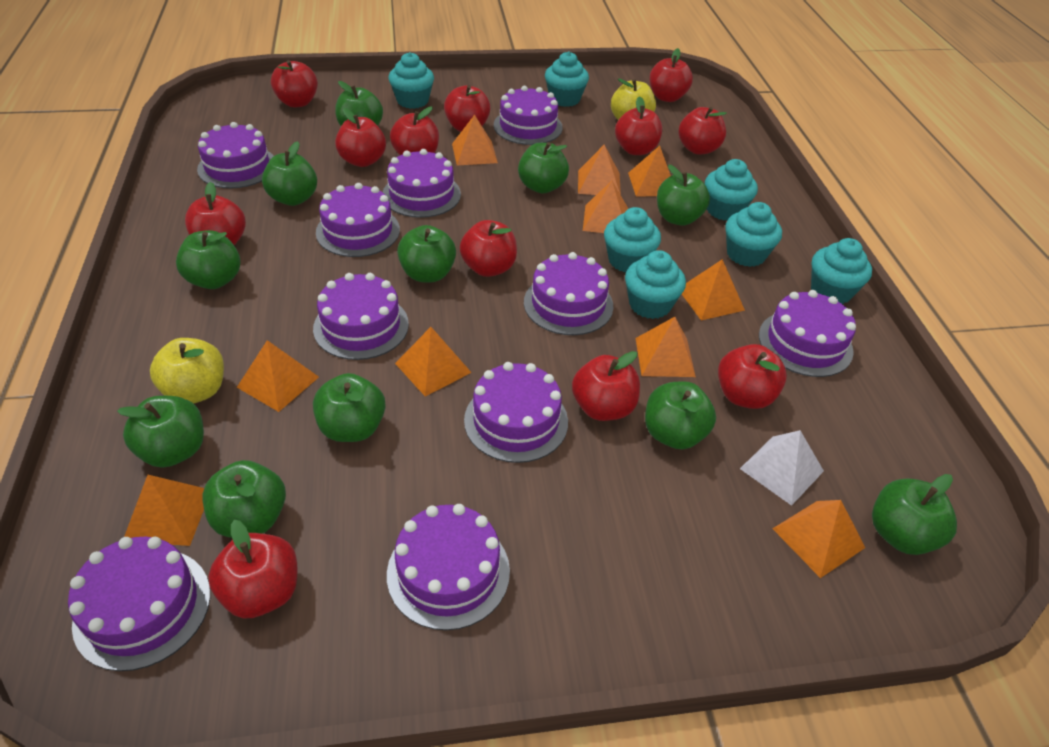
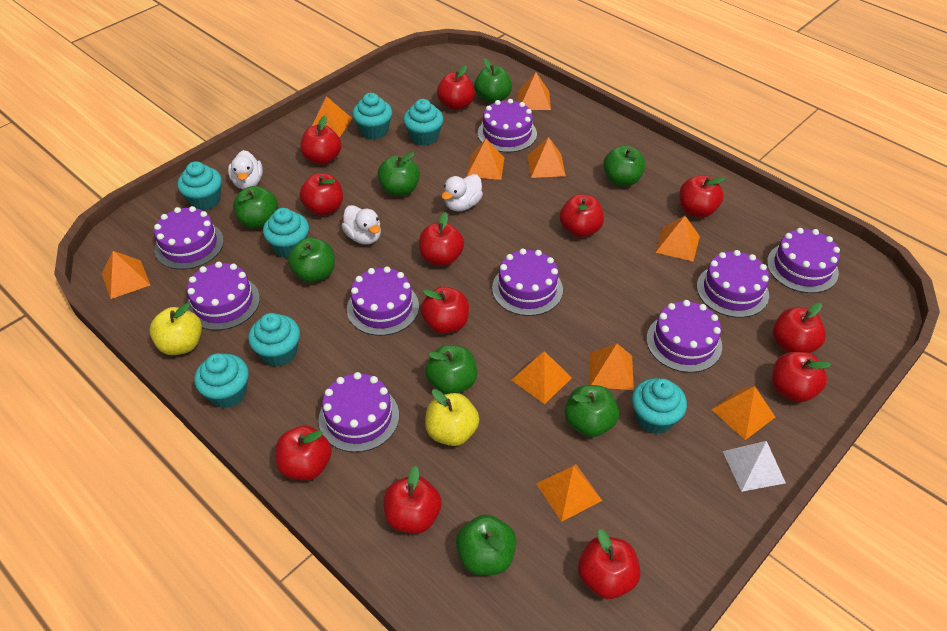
green apple: [117,396,204,468] [176,230,240,289] [202,460,286,537] [262,141,317,206] [313,373,386,442] [335,81,383,126] [397,225,456,282] [518,142,569,193] [645,381,716,449] [657,165,710,226] [872,474,957,555] = 11 -> [233,186,278,229] [288,238,335,283] [377,152,420,196] [425,345,477,394] [456,515,517,576] [474,58,512,104] [565,385,619,437] [603,145,646,186] = 8
purple cake: [68,537,210,671] [197,122,274,188] [313,273,409,360] [316,183,400,257] [383,149,461,218] [387,504,510,631] [464,362,568,463] [494,86,563,145] [524,252,613,335] [759,290,856,377] = 10 -> [154,206,224,270] [187,262,260,330] [318,372,399,452] [347,266,419,336] [478,99,537,152] [492,249,563,316] [646,300,722,373] [697,250,769,318] [767,228,840,293] = 9
white duck: none = 0 -> [228,150,263,190] [342,205,381,245] [442,174,483,211] = 3

